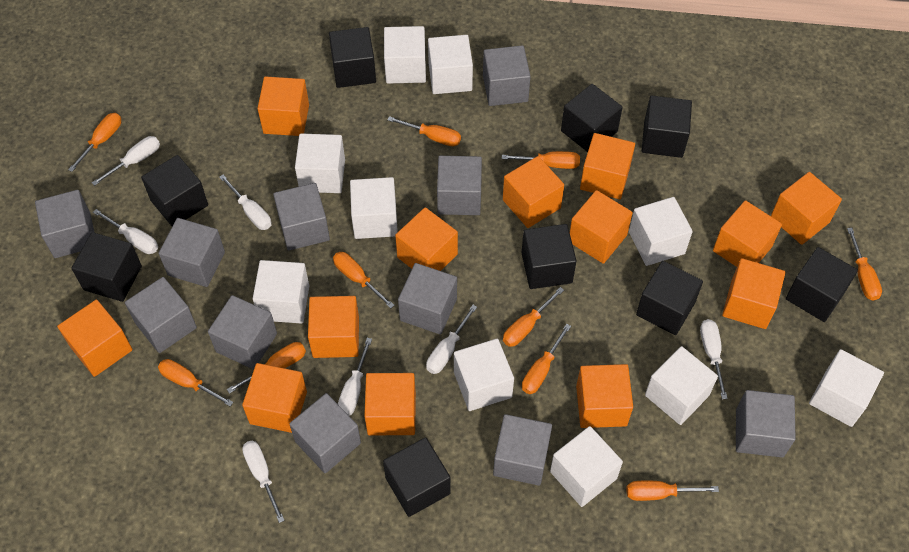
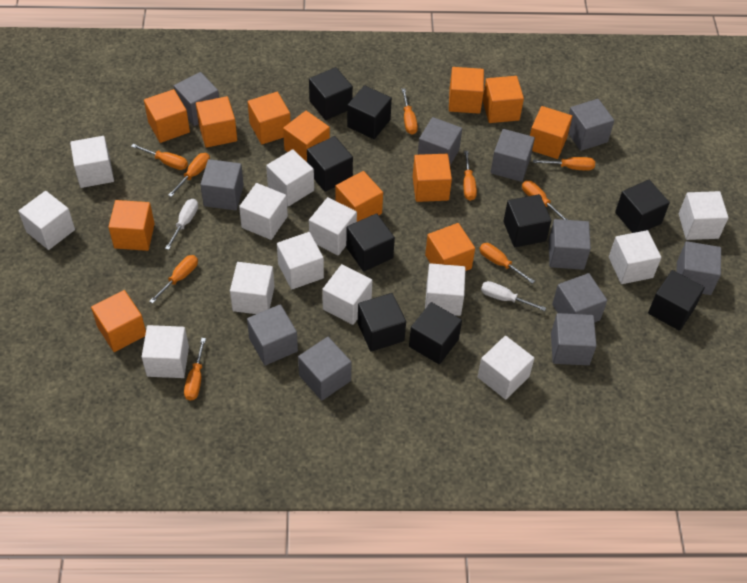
orange cube: [57,300,132,377] [242,363,307,433] [257,76,309,136] [308,296,359,358] [364,373,416,435] [395,207,458,271] [503,156,564,228] [570,190,633,264] [576,364,633,428] [580,133,635,199] [713,200,782,267] [722,258,785,329] [771,172,842,245] = 13 -> [91,290,146,352] [108,200,155,251] [144,89,190,143] [196,96,237,148] [248,92,291,144] [283,111,330,162] [336,171,383,222] [413,154,452,202] [425,223,475,271] [449,67,484,114] [483,76,524,123] [530,106,572,159] = 12
orange screwdriver: [68,113,121,172] [158,359,234,407] [227,342,306,394] [333,252,395,308] [387,116,461,146] [502,151,580,169] [503,287,564,347] [522,324,571,394] [627,481,719,501] [847,228,882,301] = 10 -> [131,144,188,170] [149,255,198,304] [168,153,210,197] [184,338,206,401] [402,88,418,135] [463,151,477,201] [479,243,535,284] [522,180,568,220] [533,157,595,171] = 9
white cube: [253,260,309,324] [295,133,345,193] [350,177,398,239] [384,26,426,84] [428,35,473,94] [454,339,514,411] [550,426,623,507] [629,197,693,266] [645,346,718,425] [809,349,884,427] = 10 -> [19,191,75,250] [70,136,114,188] [142,325,189,378] [230,262,275,314] [239,183,288,240] [266,149,314,206] [277,232,324,289] [309,197,357,255] [322,264,372,325] [425,263,466,316] [478,336,535,400] [609,230,661,284] [679,191,728,240] = 13
white screwdriver: [92,136,160,186] [93,209,158,254] [219,175,271,230] [242,440,285,523] [338,338,372,416] [426,305,477,374] [700,319,728,399] = 7 -> [165,199,198,250] [481,281,546,311] = 2

